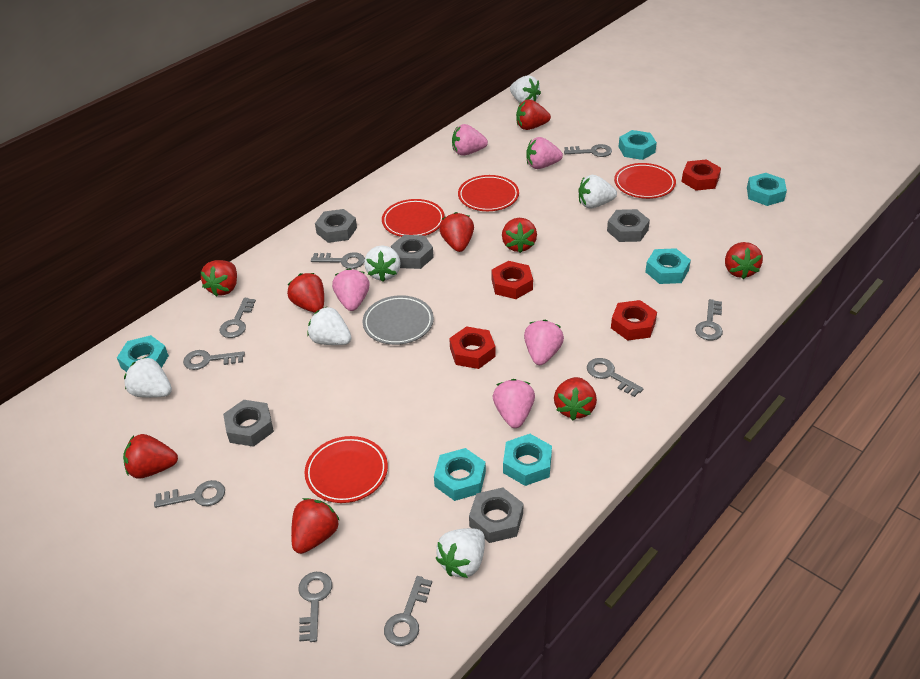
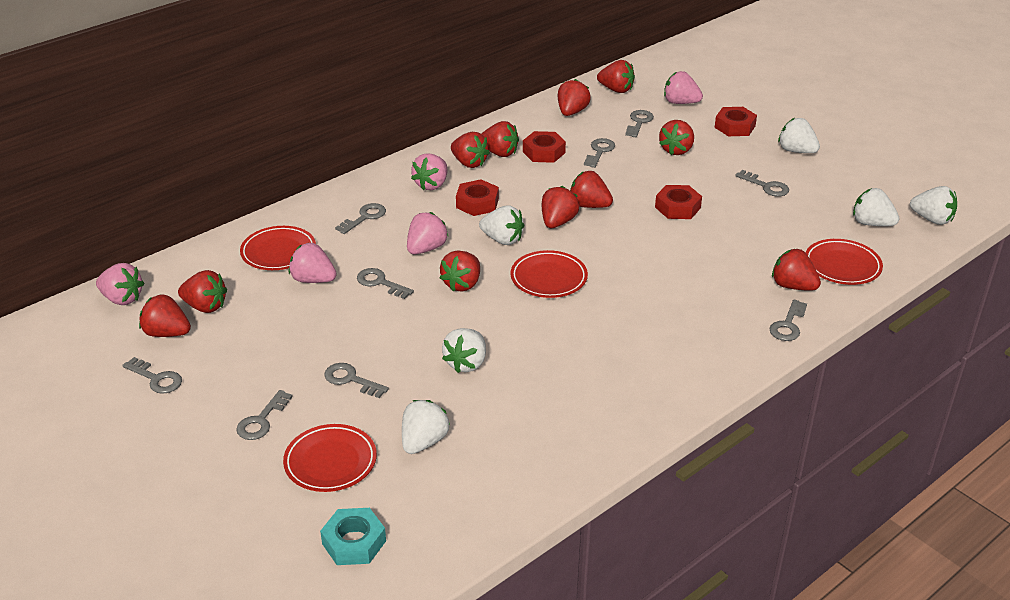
grey nut: [223,400,274,447] [315,209,357,243] [391,235,434,269] [469,487,523,543] [607,209,650,242] = 5 -> none = 0
grey plate: [363,295,434,345] = 1 -> none = 0
red strawberry: [123,434,178,479] [201,260,237,297] [287,273,324,313] [291,498,340,554] [439,212,474,252] [502,218,537,253] [516,99,551,130] [554,377,597,420] [725,242,763,279] = 9 -> [139,294,191,337] [178,270,227,313] [440,250,480,292] [451,132,490,168] [482,121,519,157] [542,186,579,228] [558,79,591,116] [570,171,613,208] [597,60,635,93] [659,120,694,155] [772,249,821,291] = 11
turquoise nut: [117,335,169,372] [434,448,486,501] [503,434,552,486] [619,130,657,160] [645,248,691,284] [747,173,787,206] = 6 -> [320,508,386,565] = 1

